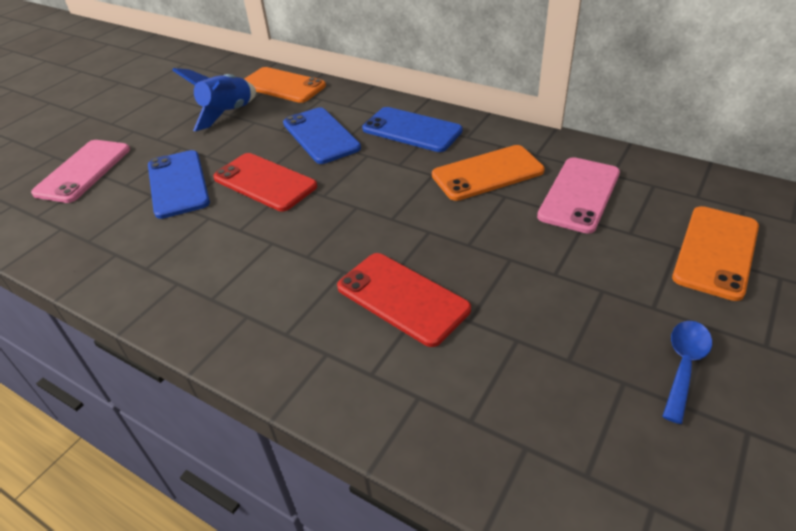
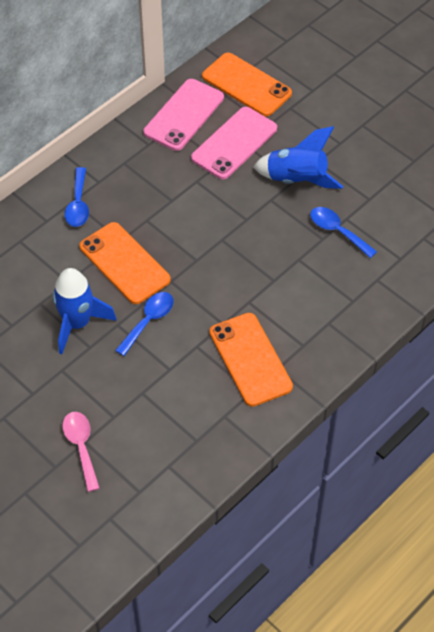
blue phone: [148,150,210,219] [283,107,361,164] [362,107,463,152] = 3 -> none = 0
blue rocket: [172,68,256,131] = 1 -> [53,268,117,354] [253,126,343,189] = 2
blue spoon: [662,321,712,424] = 1 -> [65,167,89,227] [115,292,174,356] [310,207,377,258] = 3
pink spoon: none = 0 -> [62,412,100,492] = 1
red phone: [213,153,317,211] [337,253,471,347] = 2 -> none = 0

